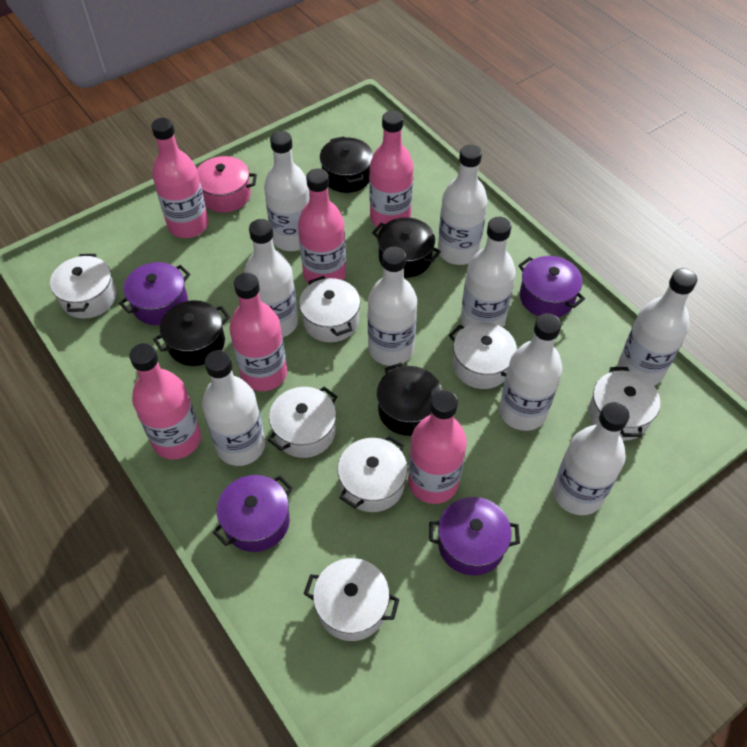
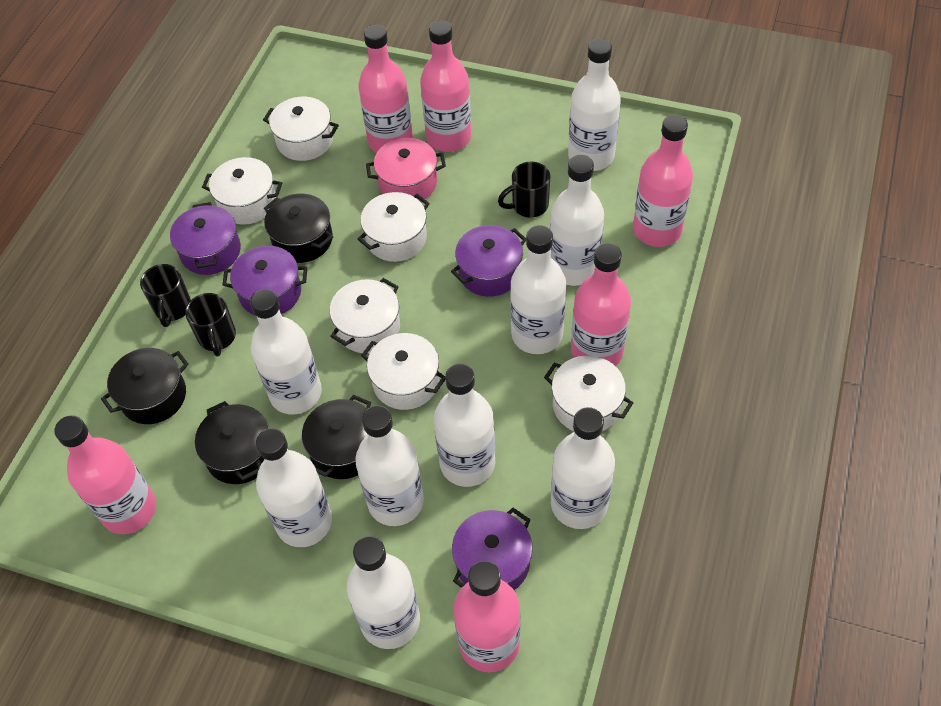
black mug: none = 0 -> [140,264,191,327] [185,293,236,357] [498,162,551,218] = 3
white pot: [50,254,116,319] [268,387,338,458] [299,276,360,342] [304,558,400,641] [338,436,408,512] [449,322,517,389] [589,367,660,441] = 7 -> [202,157,282,225] [263,97,339,161] [330,278,400,353] [358,192,430,262] [361,333,446,410] [544,355,633,431] = 6

